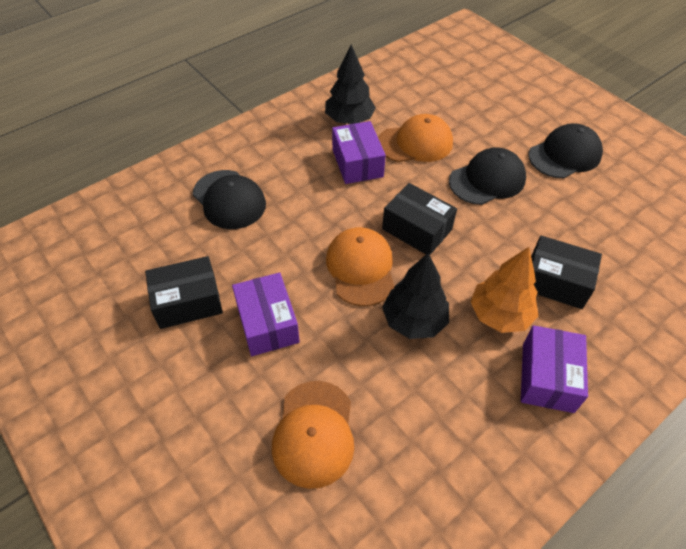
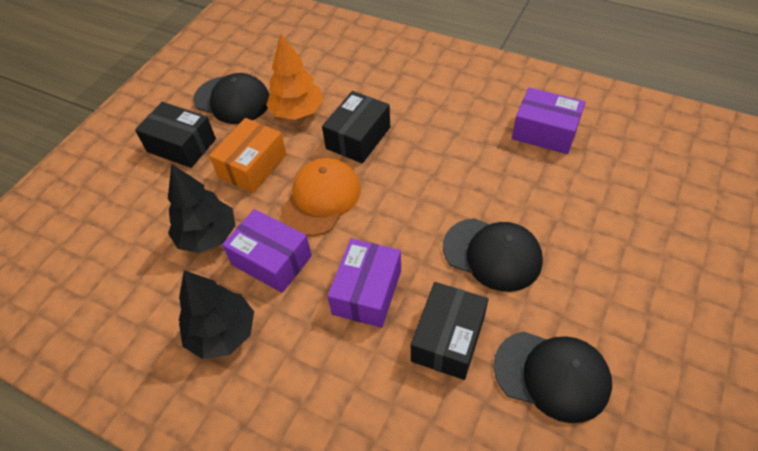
orange box: none = 0 -> [209,118,287,193] = 1
orange cap: [272,381,354,489] [326,227,394,306] [378,114,453,162] = 3 -> [281,158,361,236] = 1

